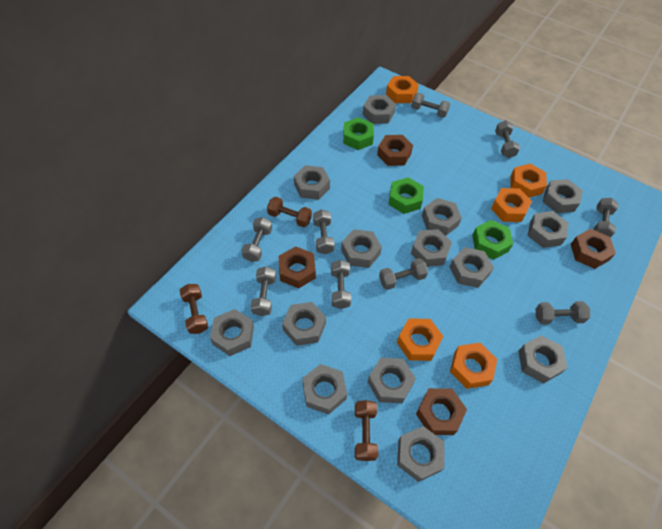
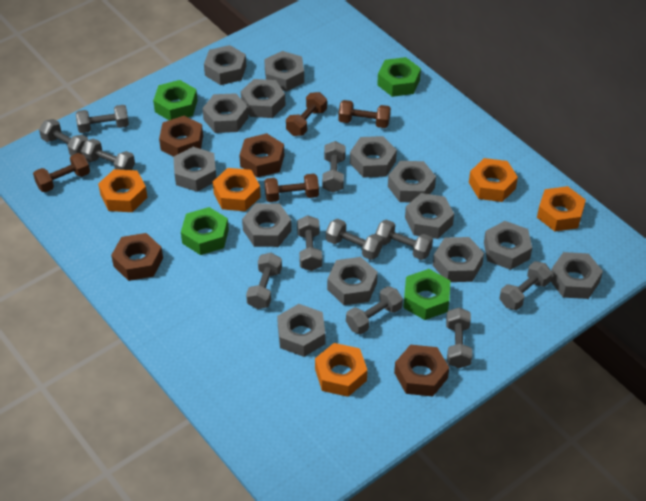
brown dumbbell: [180,284,208,334] [267,197,312,227] [355,400,378,461] = 3 -> [33,153,90,192] [264,174,319,202] [286,92,327,136] [338,100,391,128] = 4
green nut: [343,117,374,150] [389,177,424,214] [472,220,513,260] = 3 -> [153,80,198,120] [181,207,229,255] [377,57,421,97] [403,269,450,320] = 4
grey dumbbell: [241,217,272,262] [251,266,276,316] [313,209,335,254] [331,260,351,309] [379,258,428,290] [411,93,450,118] [495,120,520,158] [536,301,590,325] [594,198,619,238] = 9 -> [39,119,88,156] [76,105,129,133] [81,139,135,170] [246,253,282,309] [297,215,322,271] [322,141,345,193] [326,219,383,260] [346,286,403,334] [375,219,433,260] [446,308,472,368] [499,261,552,310] = 11

